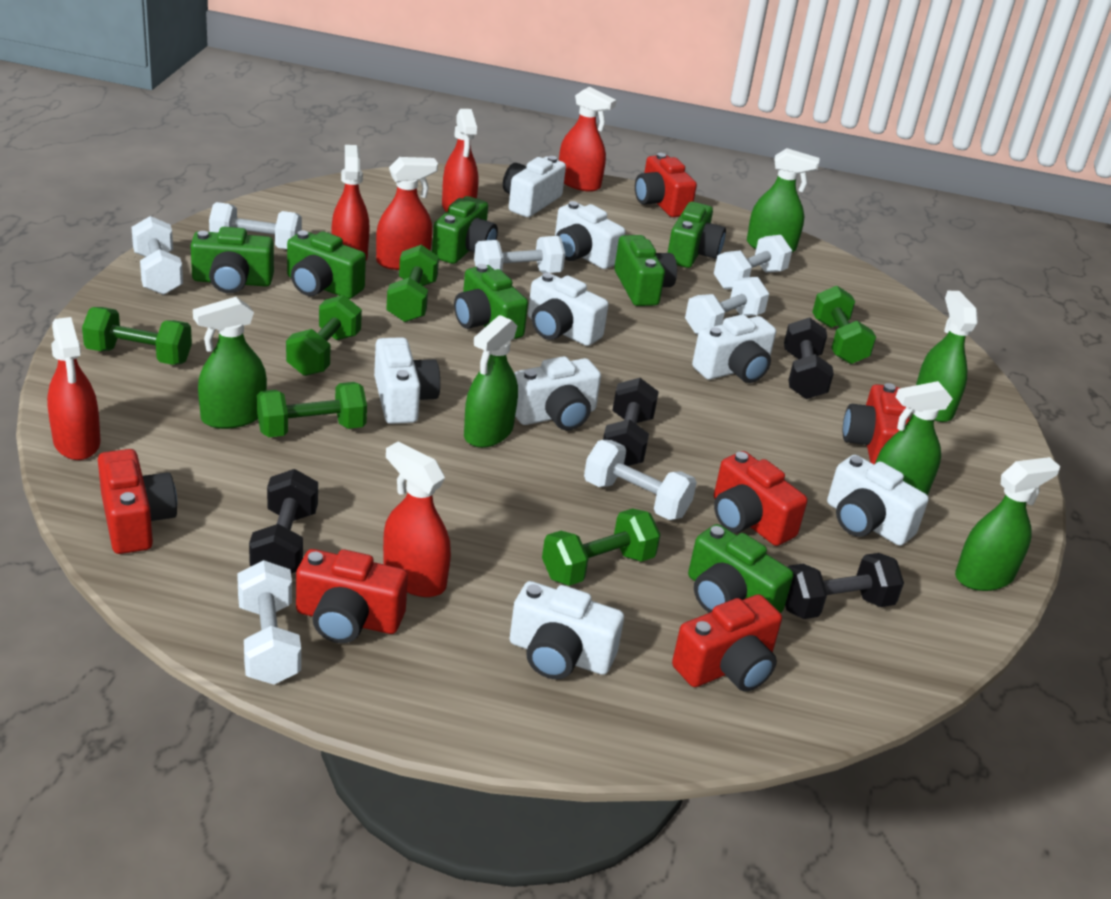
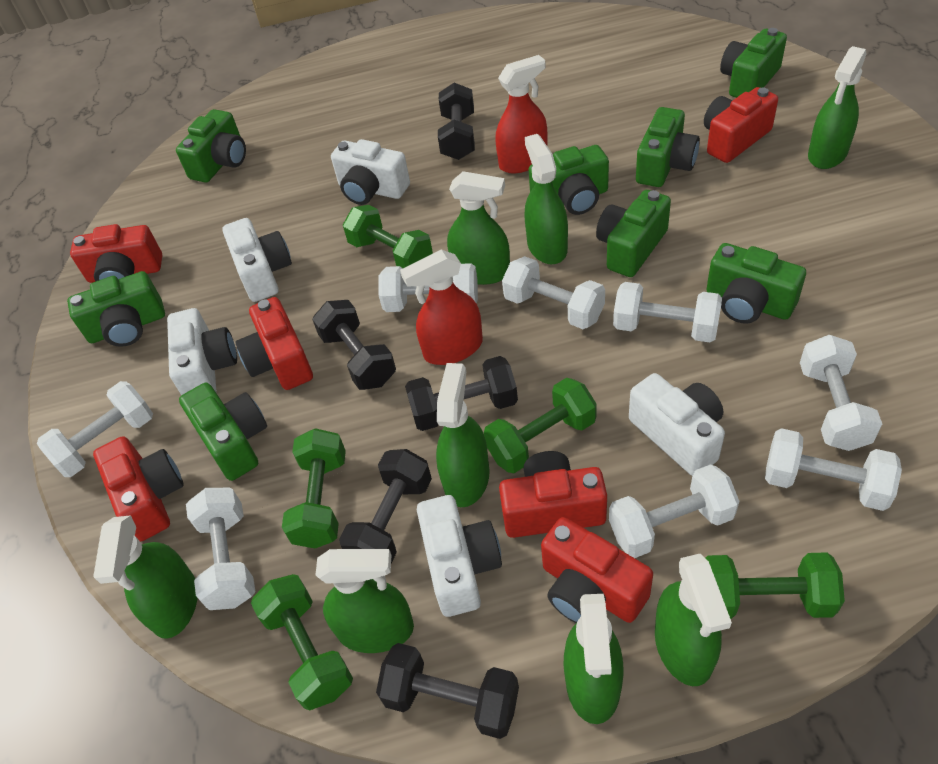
black dumbbell: [249,469,318,573] [603,378,659,466] [784,317,834,399] [785,553,904,619] = 4 -> [312,300,396,390] [339,449,432,563] [376,643,519,739] [405,356,518,431] [438,83,475,160] = 5
green camera: [190,227,274,293] [287,230,366,299] [432,196,498,264] [454,264,528,340] [614,235,677,306] [667,202,726,268] [688,524,793,613] = 7 -> [67,271,165,347] [176,109,246,183] [179,383,267,481] [529,145,609,215] [596,190,671,277] [636,107,700,187] [706,243,806,324] [720,28,787,98] = 8
green dumbbell: [82,307,192,365] [257,382,367,437] [286,295,362,376] [386,245,439,322] [542,508,661,586] [812,286,876,364] = 6 -> [251,574,353,710] [282,428,346,548] [343,205,433,268] [484,378,597,473] [706,552,845,619] = 5
green spray bottle: [193,297,267,429] [464,315,518,448] [747,148,820,252] [875,381,953,495] [916,291,978,422] [955,457,1060,591] = 6 -> [93,515,197,639] [315,549,414,653] [436,363,490,507] [447,171,510,285] [524,134,568,264] [564,594,624,724] [655,554,732,686] [808,46,867,169] = 8
red spray bottle: [47,317,101,460] [332,145,370,260] [376,157,438,270] [383,442,451,597] [442,109,478,212] [559,87,616,192] = 6 -> [400,249,483,365] [495,55,548,173] = 2
white camera: [374,337,440,424] [503,156,566,217] [509,581,624,679] [514,356,601,431] [528,273,608,346] [555,201,625,269] [692,315,776,383] [827,455,929,546] = 8 -> [167,308,237,395] [223,218,292,302] [331,139,410,205] [417,495,502,617] [629,373,725,476] = 5
white dumbbell: [131,216,183,295] [209,202,302,249] [237,560,301,685] [474,236,565,273] [584,440,697,520] [685,277,769,335] [714,235,792,289] = 7 -> [37,381,153,477] [186,488,256,610] [378,263,478,312] [502,256,605,329] [609,464,740,558] [613,282,722,342] [765,428,902,511] [800,335,882,451] = 8

